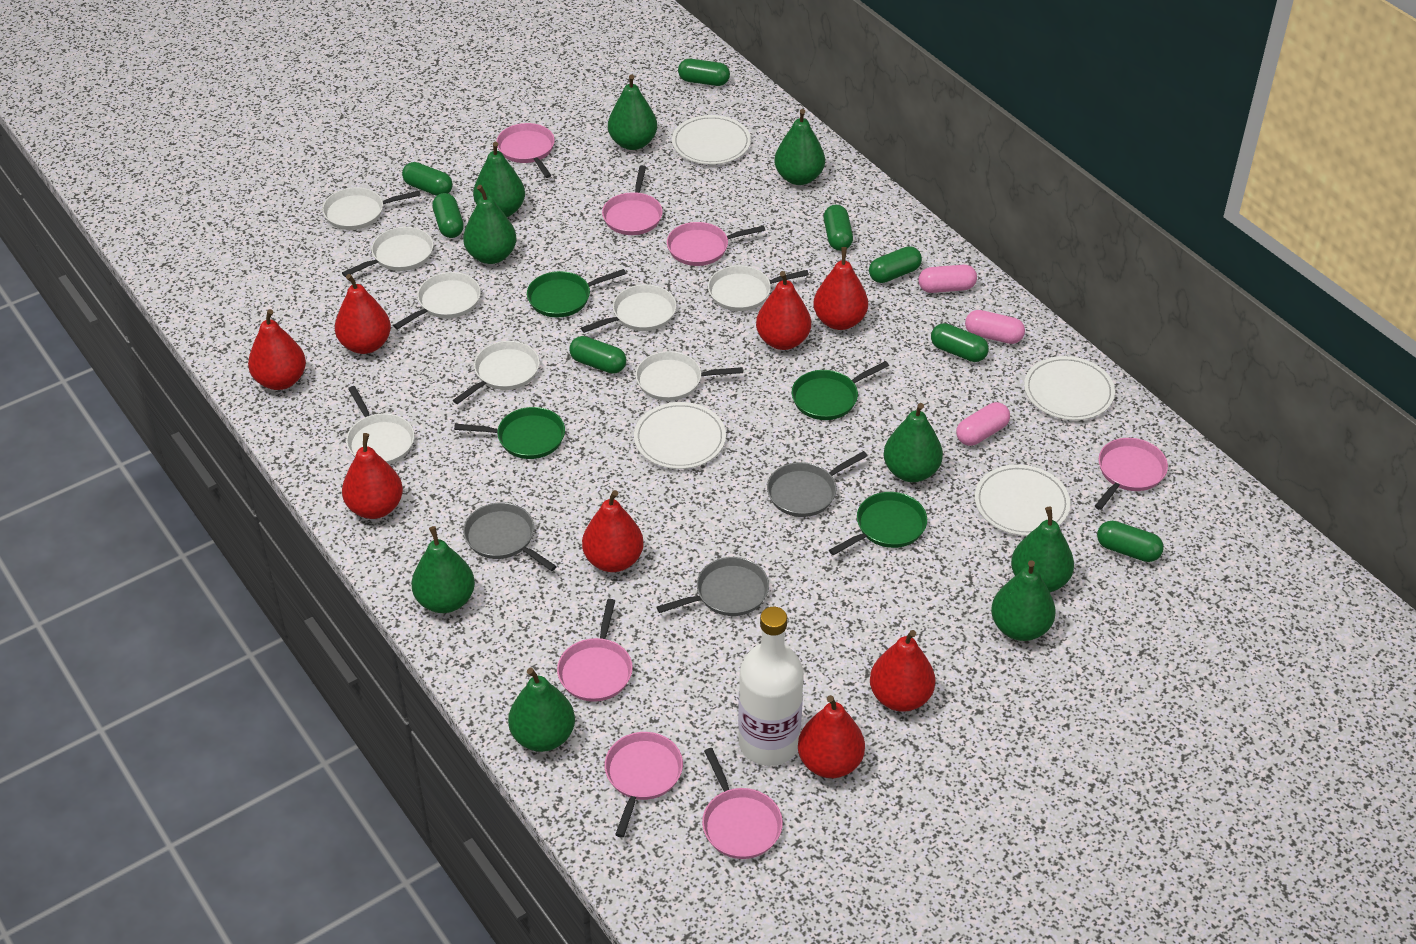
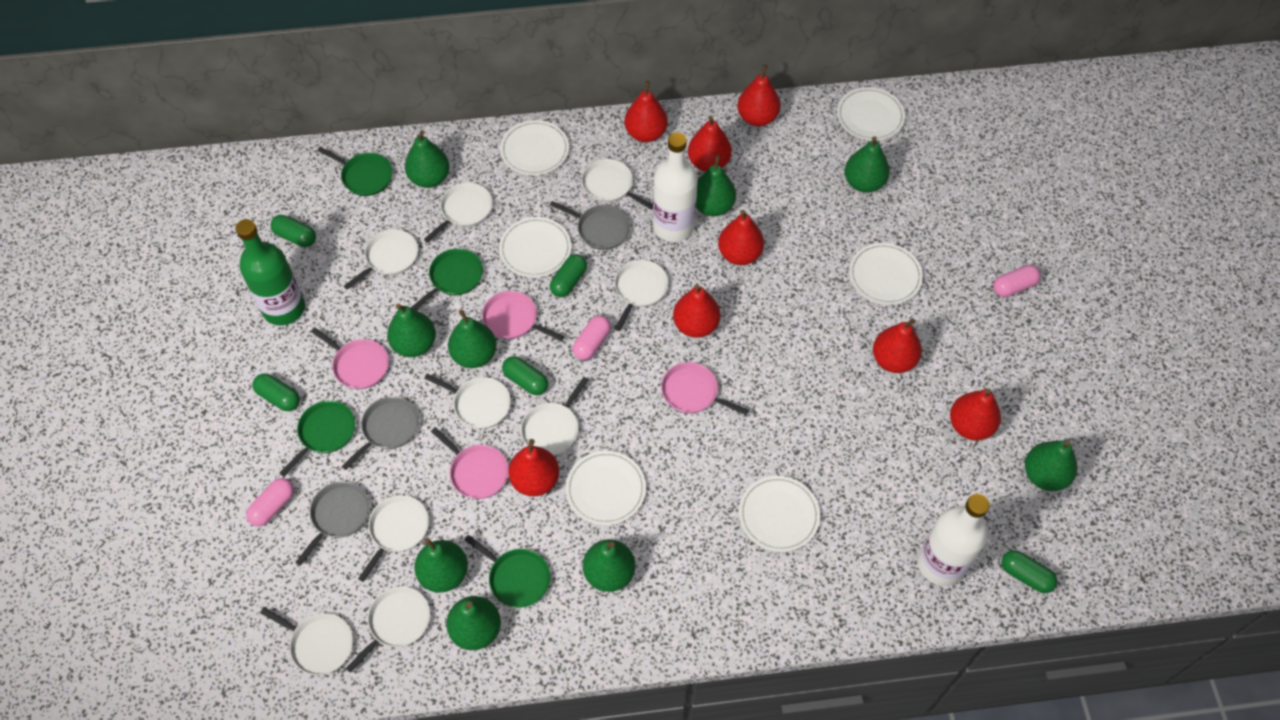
green bottle: none = 0 -> [236,219,305,326] = 1
green capsule: [402,162,453,196] [432,193,464,238] [569,336,626,374] [678,59,730,86] [824,205,853,251] [869,246,922,283] [931,323,989,362] [1097,521,1164,562] = 8 -> [253,373,300,411] [270,215,316,247] [502,356,548,395] [550,254,587,297] [1002,550,1057,593] = 5
pink pan: [496,123,555,178] [557,599,633,702] [602,165,663,235] [605,732,683,838] [667,222,765,266] [702,748,783,859] [1095,438,1168,510] = 7 -> [311,327,389,389] [431,427,509,499] [482,291,564,341] [661,362,749,415] = 4
white bottle: [738,607,804,766] = 1 -> [653,132,698,242] [918,494,990,586] = 2
white pan: [322,187,421,230] [342,227,433,277] [346,386,415,464] [393,272,481,329] [453,341,540,404] [581,284,676,333] [636,351,743,401] [708,265,809,311] = 8 -> [260,607,353,675] [344,229,418,290] [346,586,430,673] [358,495,429,582] [424,182,493,242] [424,374,511,429] [521,377,588,455] [581,159,653,210] [614,260,669,331] = 9
white plate: [634,402,726,469] [672,115,751,165] [975,464,1070,536] [1024,356,1115,420] = 4 -> [499,217,571,278] [500,120,569,176] [566,451,646,525] [739,476,820,552] [837,87,905,141] [849,243,923,305] = 6

